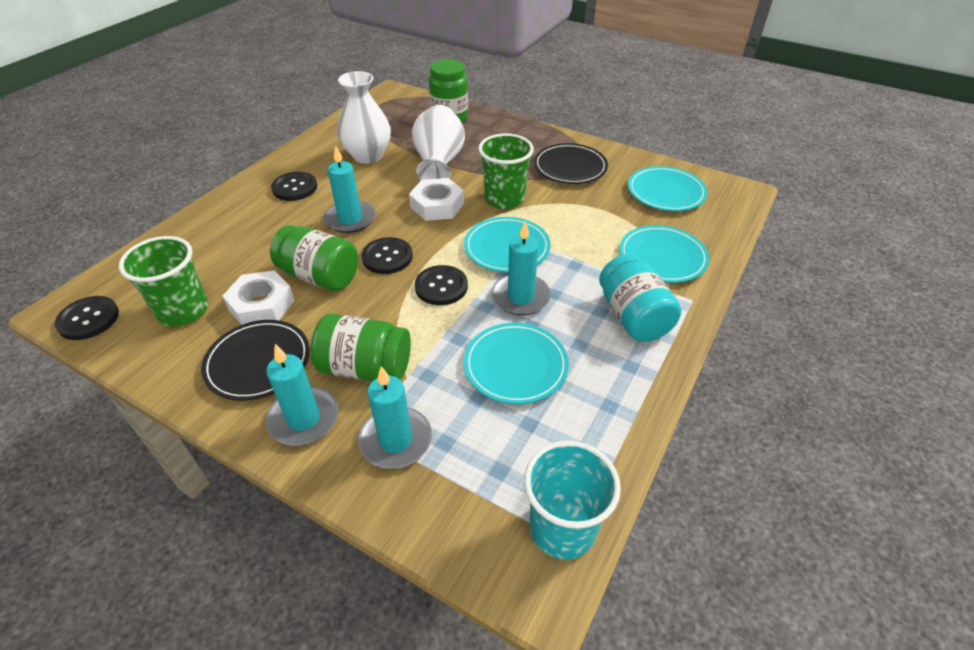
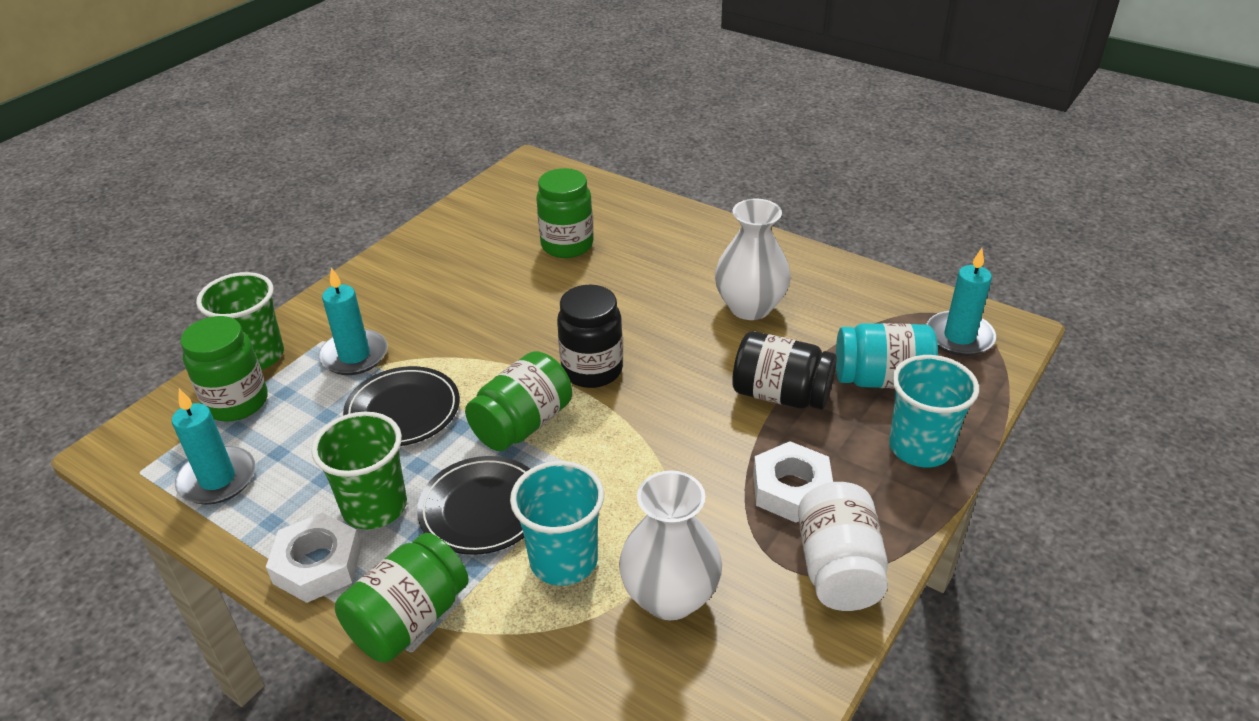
black button: [55,296,119,340] [271,172,317,201] [361,237,413,274] [415,265,468,305] = 4 -> none = 0
black jar: none = 0 -> [557,285,623,388] [732,331,837,410] = 2
green jar: [270,225,358,291] [311,314,411,381] [429,59,468,123] = 3 -> [180,316,267,421] [335,533,469,663] [465,351,572,451] [536,168,593,258] = 4
turquoise candle: [266,344,339,446] [323,145,376,233] [358,366,432,469] [491,221,551,315] = 4 -> [172,389,255,505] [319,267,388,375] [927,248,996,356] = 3
turquoise cup: [524,441,621,560] = 1 -> [510,461,604,586] [889,355,979,467] = 2
turquoise plate: [464,217,550,272] [464,323,569,404] [620,225,709,283] [628,166,708,211] = 4 -> none = 0
white jar: none = 0 -> [798,482,888,611] = 1

